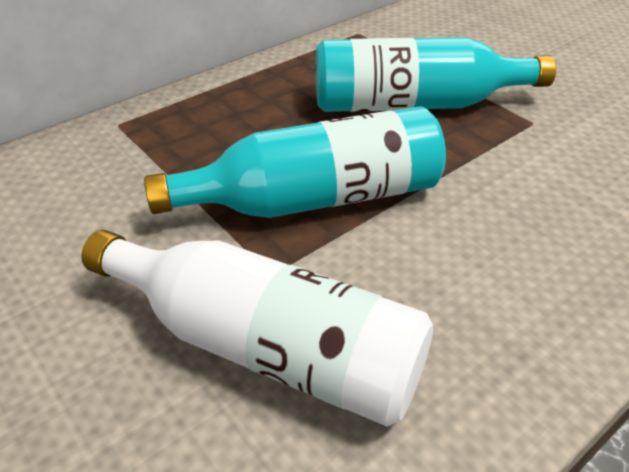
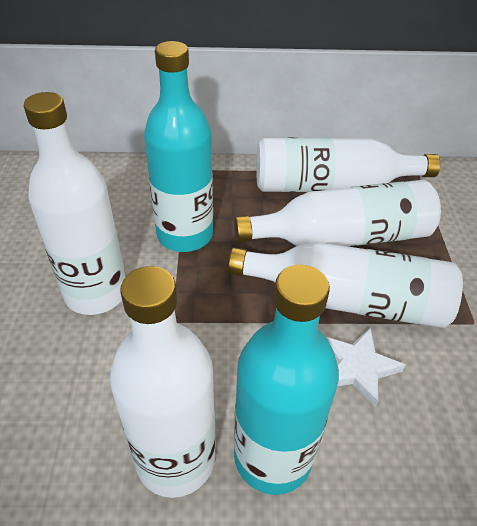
white bottle: [81,230,434,426] = 1 -> [24,92,125,315] [110,266,216,498] [228,242,463,328] [234,180,441,246] [256,138,440,192] = 5
white star: none = 0 -> [326,327,406,408] = 1

